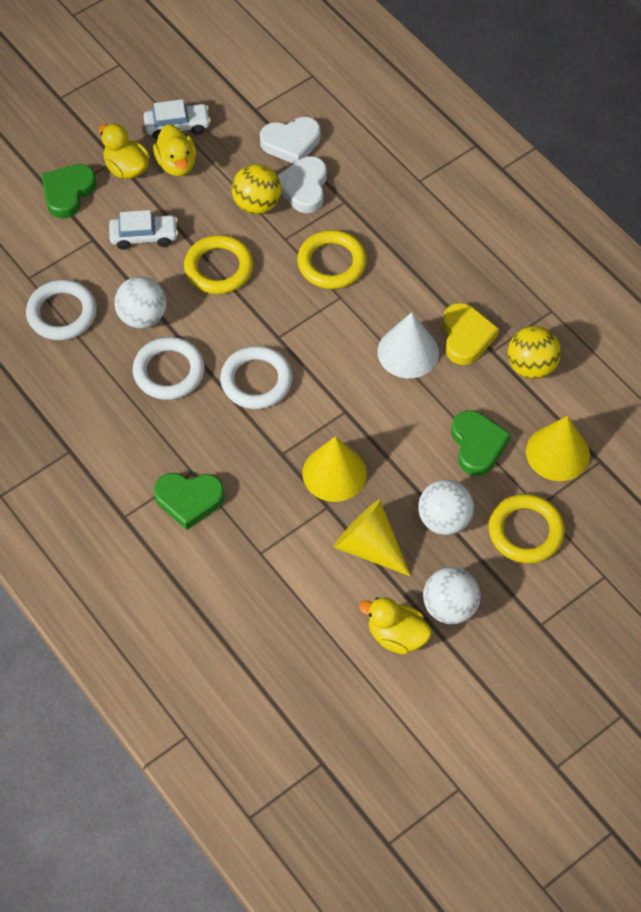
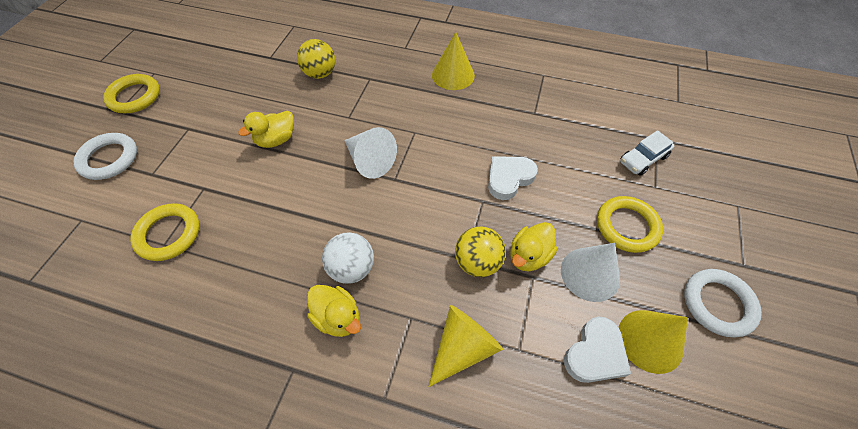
green heart: [41,164,97,219] [154,473,225,530] [451,410,511,476] = 3 -> none = 0
white ball: [114,276,166,329] [418,480,474,535] [423,567,481,624] = 3 -> [322,232,374,284] = 1
white car: [109,210,178,250] [143,99,211,139] = 2 -> [620,130,674,176] = 1
white cone: [377,312,439,378] = 1 -> [344,127,397,179] [561,243,620,302] = 2
white ring: [26,279,97,340] [133,337,205,400] [220,346,292,409] = 3 -> [73,133,137,180] [684,269,762,337] = 2
yellow heart: [443,303,499,365] = 1 -> none = 0

